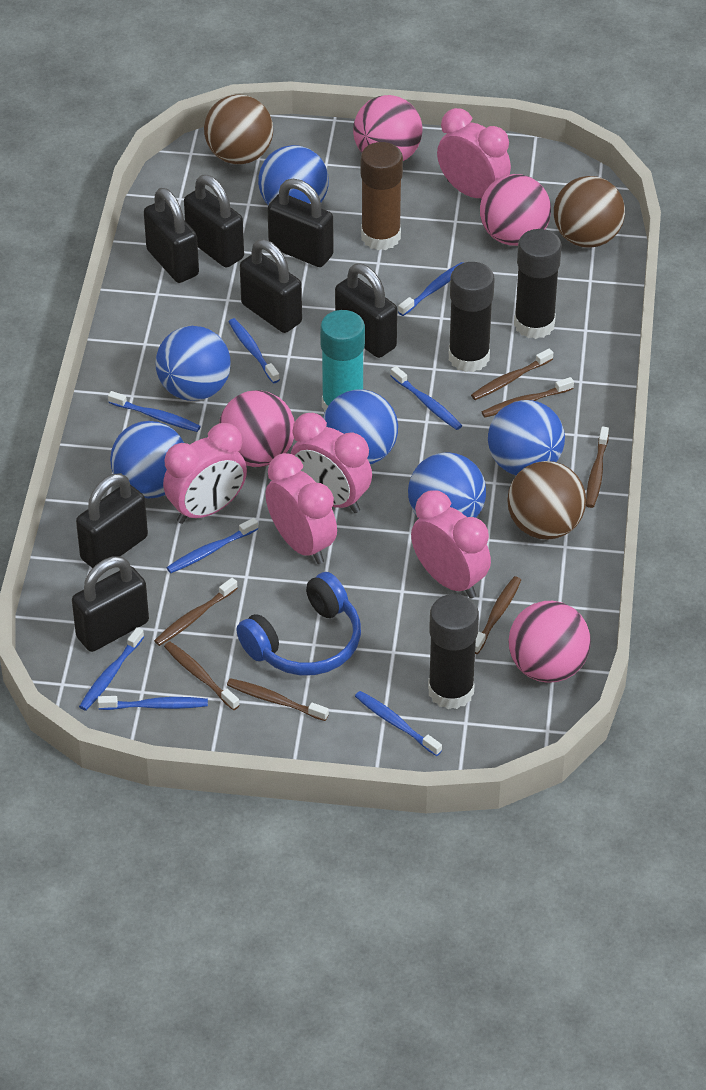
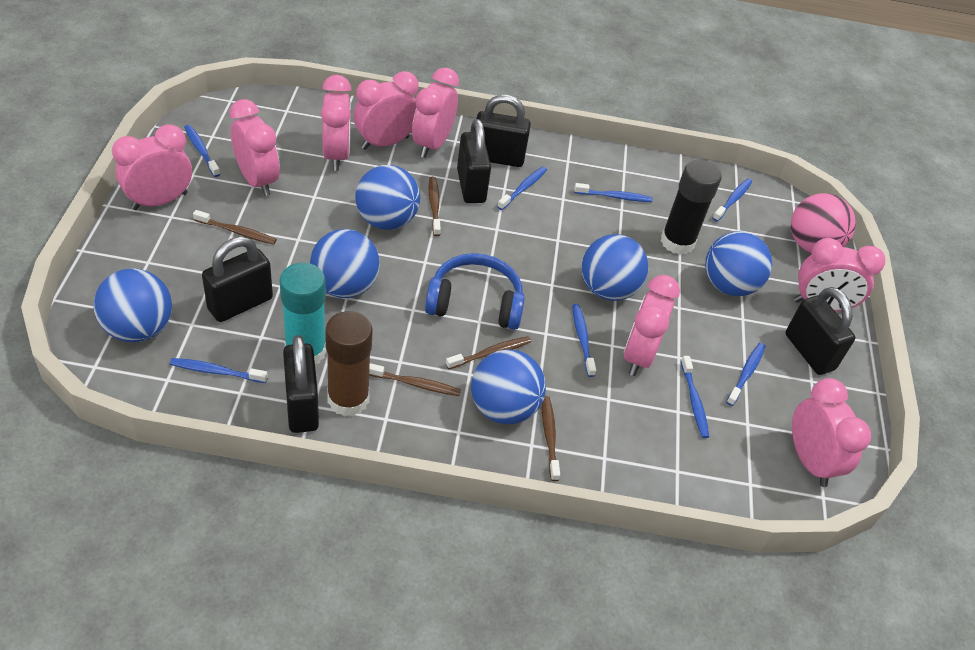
black glue stick: [428,594,479,709] [449,262,495,372] [514,229,562,339] = 3 -> [661,160,722,255] = 1
black padlock: [72,557,149,652] [76,473,148,568] [144,188,199,283] [184,175,244,268] [240,239,302,333] [267,179,334,267] [335,264,397,358] = 7 -> [202,237,273,322] [283,335,319,433] [457,119,491,203] [476,95,531,167] [785,287,856,375] = 5
brown ball: [204,94,273,164] [507,461,586,540] [554,176,625,248] = 3 -> none = 0
brown toothbrush: [154,578,238,646] [164,642,240,710] [227,678,329,721] [471,348,553,400] [475,576,521,654] [482,377,574,418] [586,426,609,508] = 7 -> [193,210,277,245] [369,363,461,396] [429,177,441,236] [446,336,531,369] [542,396,560,481] = 5
pink ball: [219,390,295,467] [353,95,422,161] [480,174,551,246] [508,601,591,683] = 4 -> [791,193,856,253] = 1
pink clock: [163,423,247,524] [265,453,337,564] [290,413,372,513] [411,490,491,599] [437,108,511,198] = 5 -> [112,124,192,210] [230,99,280,196] [321,75,351,171] [354,71,419,150] [412,67,459,158] [623,275,680,376] [792,378,871,487] [794,238,885,311] = 8

